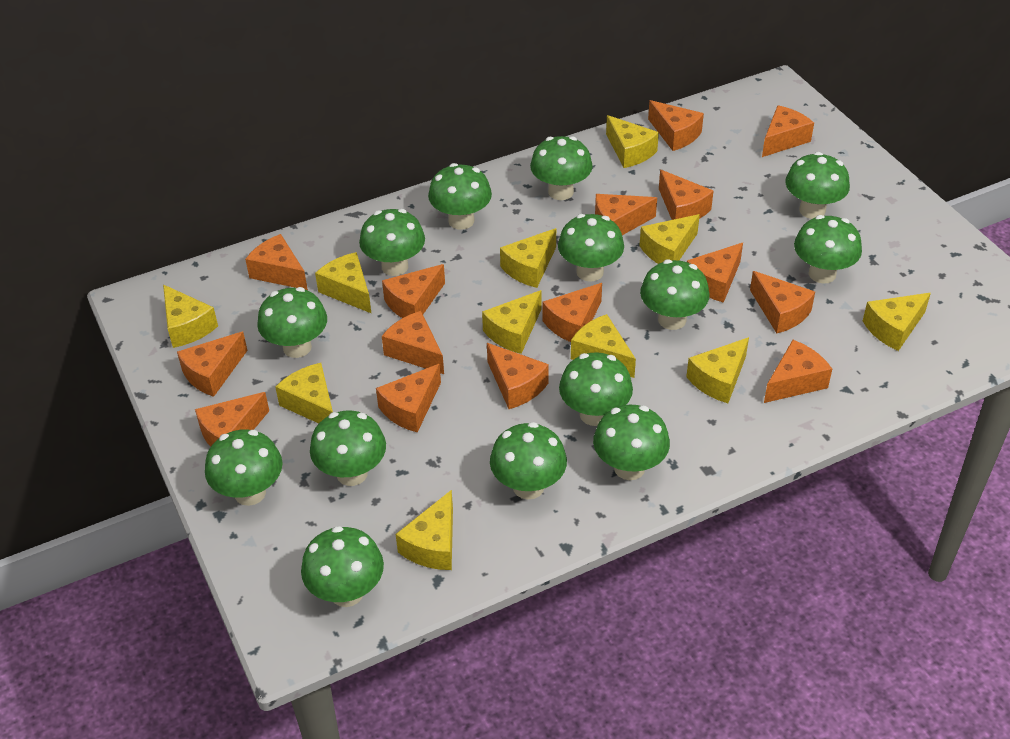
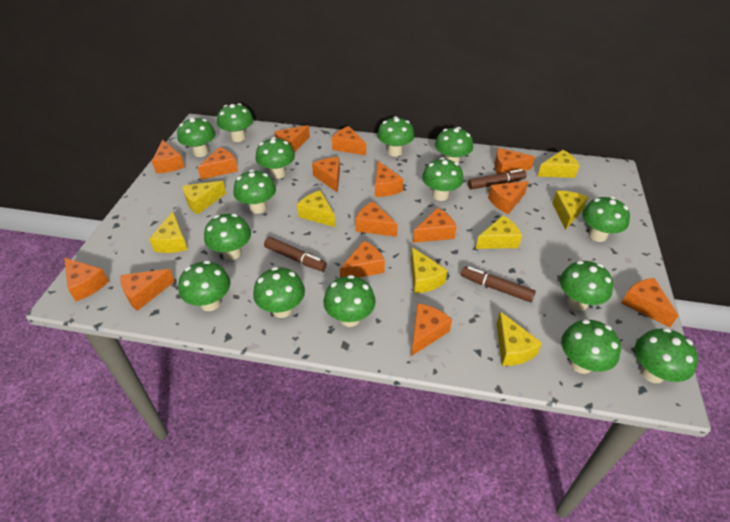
brown marker: none = 0 -> [264,237,327,271] [461,266,536,302] [468,169,527,190] = 3
green mushroom: [205,429,283,506] [257,287,327,358] [301,526,384,607] [310,410,386,486] [359,209,425,276] [428,163,492,230] [490,422,567,500] [530,136,593,200] [558,214,624,282] [559,352,633,426] [593,405,670,480] [640,259,710,330] [785,152,850,219] [794,215,862,284] = 14 -> [177,117,216,157] [178,261,230,311] [204,214,251,260] [217,103,253,142] [233,169,276,214] [253,267,305,318] [255,137,295,179] [323,275,376,327] [377,116,414,157] [422,157,464,201] [435,127,473,164] [560,261,613,311] [561,319,621,374] [582,196,630,242] [635,328,698,383] = 15
yellow cheese: [163,285,218,348] [275,363,333,423] [315,252,371,313] [396,490,453,570] [482,290,541,354] [500,228,556,288] [571,314,636,378] [606,115,659,168] [639,214,700,264] [686,337,749,403] [863,293,931,351] = 11 -> [149,212,188,253] [183,181,226,215] [297,190,335,227] [411,247,448,293] [476,215,522,249] [496,311,542,366] [537,150,580,178] [552,191,588,230] = 8

